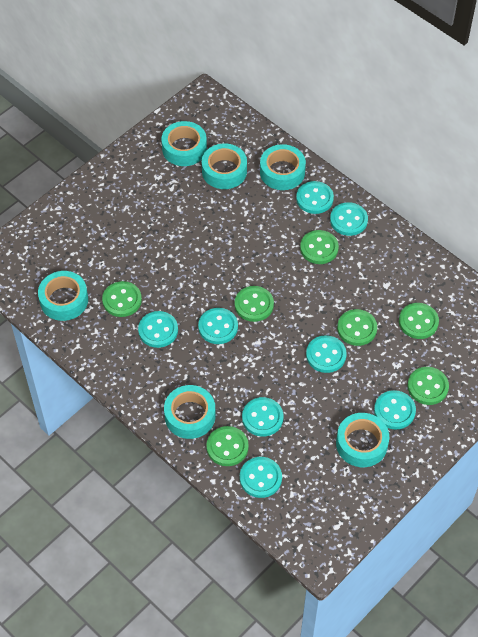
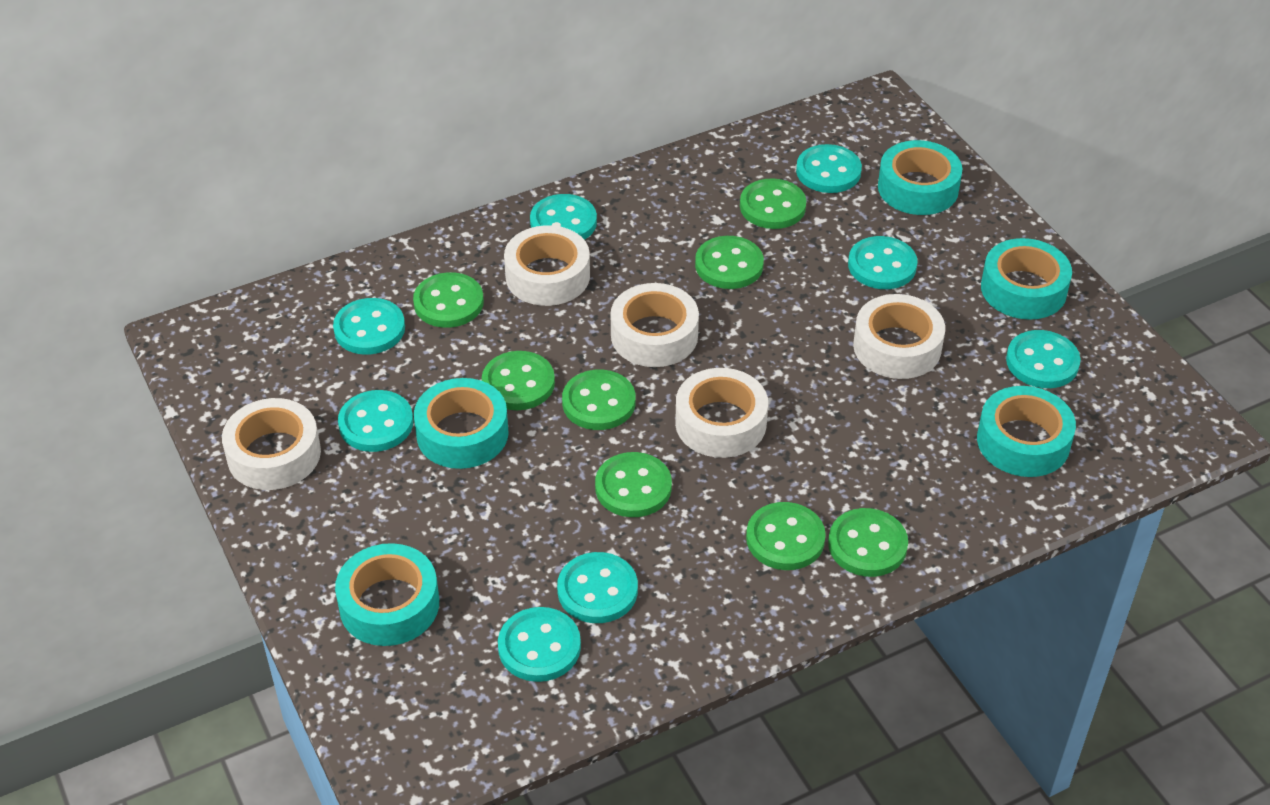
green button: [102,281,142,317] [206,426,249,466] [235,286,274,322] [300,230,339,264] [337,309,377,346] [399,303,439,339] [407,367,449,405] = 7 -> [413,272,484,328] [482,351,555,410] [562,370,635,430] [595,452,672,517] [695,236,764,289] [740,178,806,229] [746,502,826,570] [828,508,908,577] = 8
turquoise tape: [38,271,88,321] [161,121,207,166] [164,385,216,439] [202,144,247,189] [260,144,306,190] [336,413,389,467] = 6 -> [335,543,439,646] [414,378,509,469] [878,140,962,215] [977,386,1076,477] [981,238,1072,320] = 5
white tape: none = 0 -> [222,398,321,490] [504,225,590,306] [611,283,699,367] [675,368,768,458] [853,294,945,379] = 5

